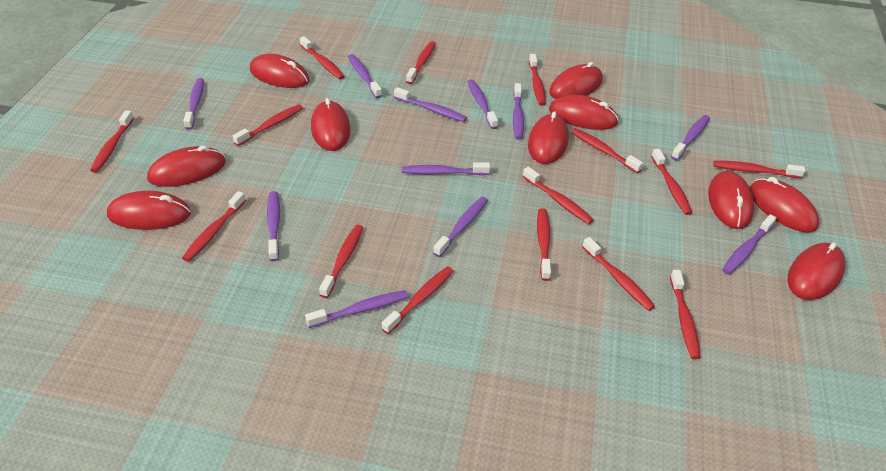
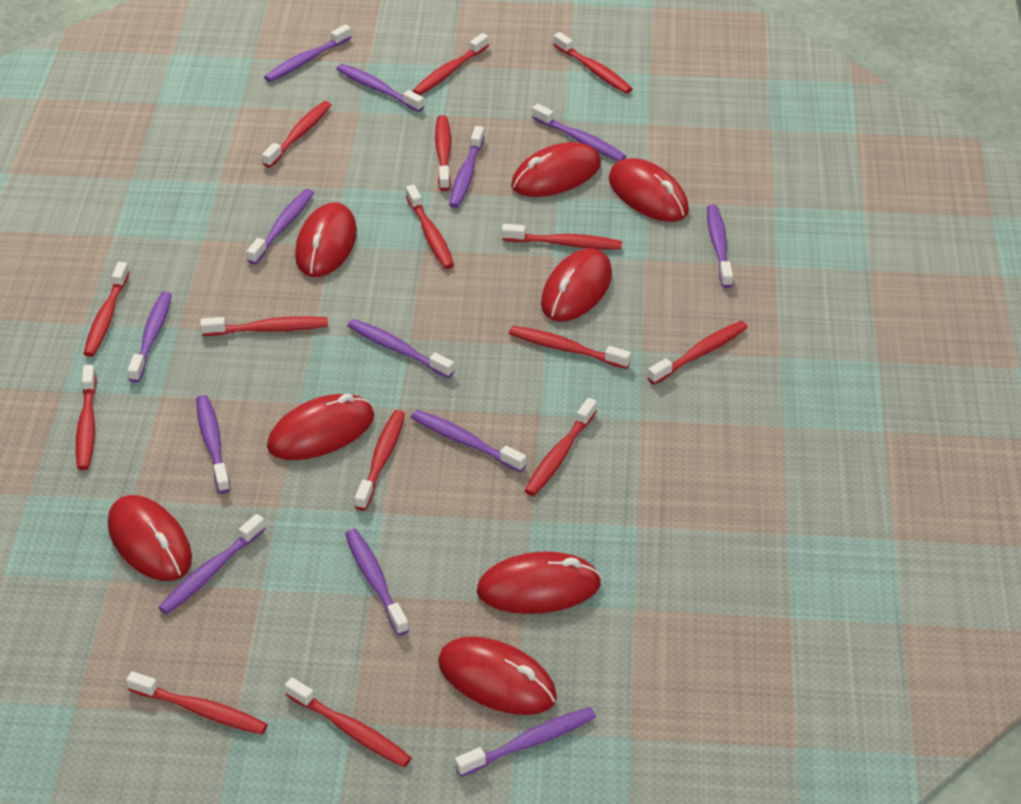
purple toothbrush: [183,78,204,130] [267,191,280,261] [305,290,409,328] [348,54,382,98] [394,87,467,122] [402,162,490,175] [433,197,488,257] [467,79,498,129] [513,83,524,140] [671,115,710,160] [722,214,777,274] = 11 -> [127,292,172,383] [158,514,266,614] [196,395,230,493] [246,189,314,264] [264,24,352,82] [337,64,425,112] [345,529,409,636] [348,319,454,378] [411,410,526,472] [449,126,485,208] [455,707,596,777] [532,104,626,161] [707,205,733,288] = 13
red mouse: [107,191,191,230] [147,146,226,187] [250,54,309,88] [311,98,350,151] [528,111,569,164] [549,62,603,99] [549,95,619,130] [708,171,754,229] [749,177,819,233] [788,242,845,300] = 10 -> [108,495,192,581] [267,394,375,460] [295,202,357,277] [438,636,557,715] [477,551,601,614] [511,142,601,197] [541,248,612,322] [609,158,689,222] = 8

